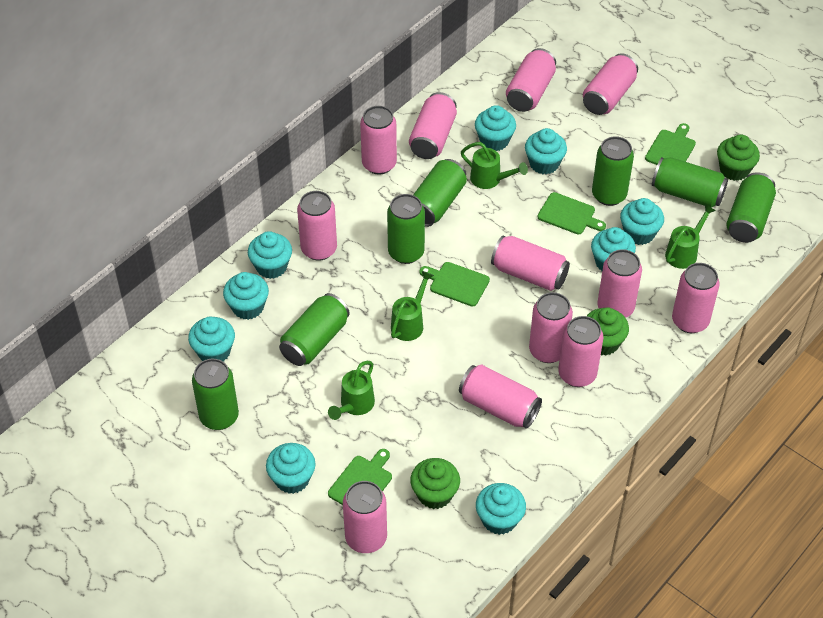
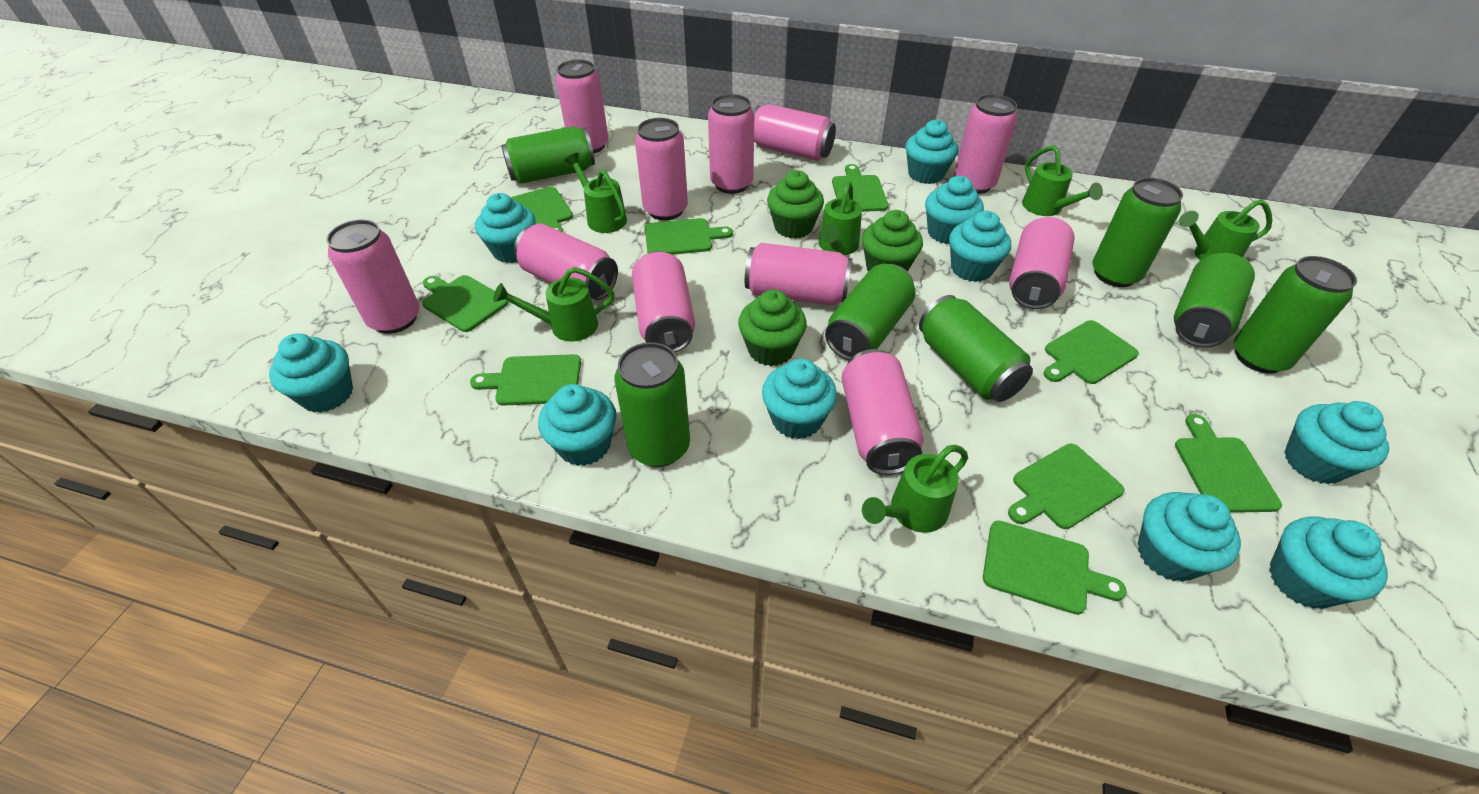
green cutting board: [328,449,392,505] [419,262,490,306] [538,192,606,234] [645,123,696,165] = 4 -> [422,275,508,332] [470,354,581,406] [511,187,573,232] [645,218,733,255] [832,164,888,212] [983,521,1126,615] [1008,444,1125,529] [1044,320,1139,384] [1175,414,1282,513] = 9
green watering can: [328,361,375,420] [391,271,434,341] [461,142,528,189] [665,204,716,269] = 4 -> [493,267,614,342] [564,153,627,233] [819,182,862,255] [862,445,968,533] [1022,146,1103,216] [1179,199,1272,260] = 6
pink can: [297,191,337,261] [343,481,387,553] [360,106,397,175] [409,92,457,159] [459,364,542,429] [491,236,570,291] [506,48,556,112] [529,292,573,363] [558,316,603,387] [583,53,638,115] [597,249,642,318] [672,263,720,333] = 12 -> [326,220,420,334] [514,223,618,300] [556,60,609,153] [632,251,695,353] [635,118,688,220] [708,94,754,194] [745,243,853,305] [753,104,836,161] [841,349,924,475] [954,94,1018,194] [1009,217,1075,309] = 11
turquoise cupcake: [188,317,235,361] [223,272,269,320] [248,231,292,279] [266,443,315,494] [475,105,516,151] [476,483,526,535] [525,128,567,175] [591,227,636,271] [620,198,664,245] = 9 -> [269,333,353,413] [475,193,536,263] [538,384,617,466] [762,359,837,439] [905,119,958,184] [925,176,984,244] [949,211,1011,282] [1138,492,1241,582] [1269,516,1388,609] [1284,401,1389,484] = 10

